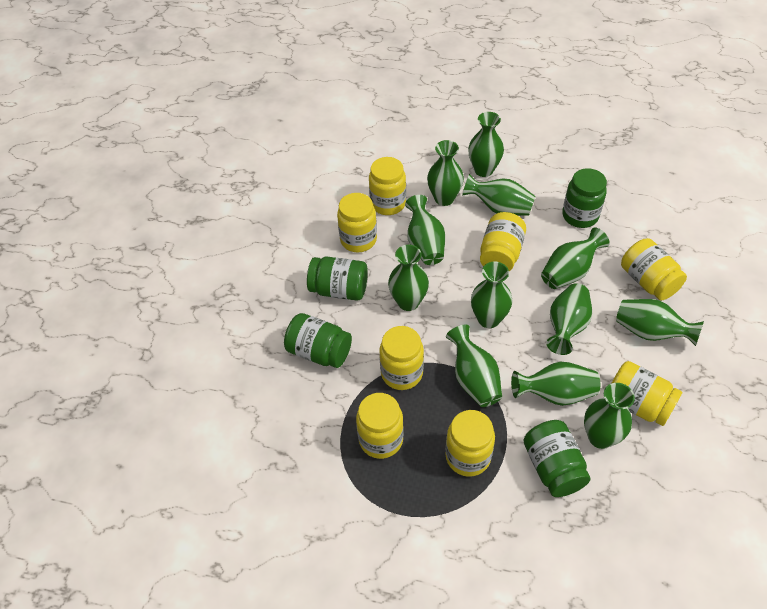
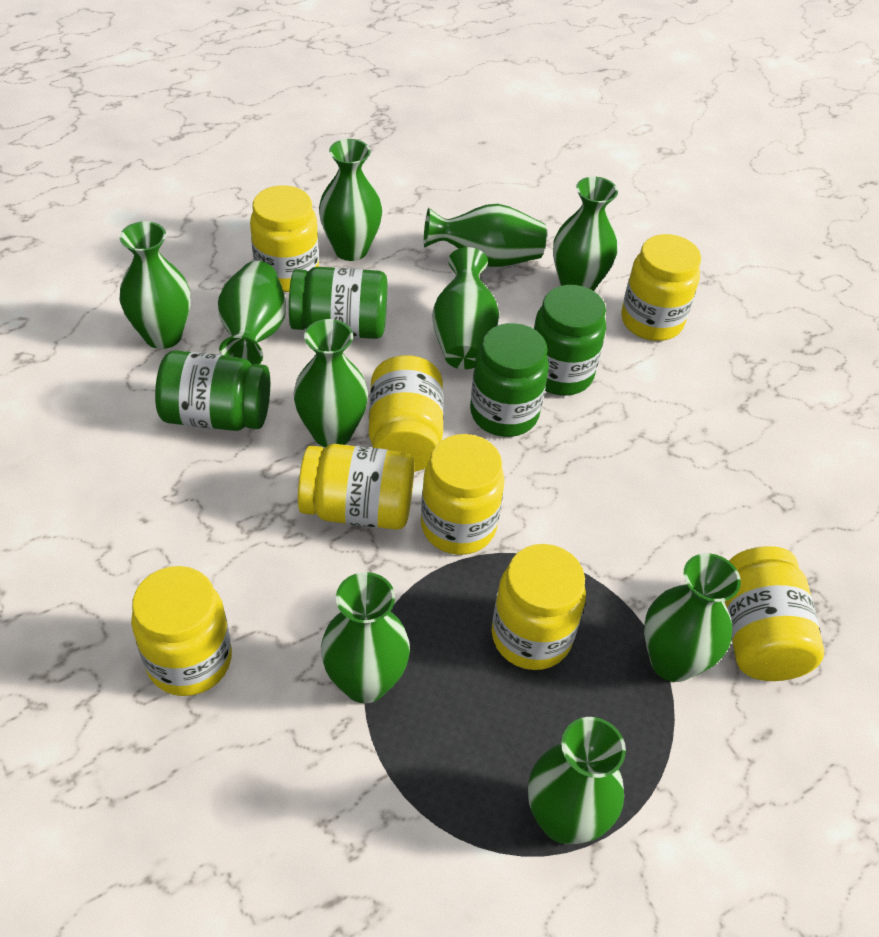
green vase: [388,245,429,311] [405,195,445,265] [427,140,464,206] [446,325,502,407] [462,174,536,216] [468,112,504,177] [471,262,512,328] [511,362,600,406] [541,227,610,289] [546,283,592,355] [584,383,635,449] [616,299,704,346] = 12 -> [119,221,190,349] [218,261,286,364] [293,319,368,447] [319,139,382,261] [321,572,410,703] [424,204,547,267] [432,247,499,369] [528,717,626,844] [553,177,618,291] [644,553,741,682] = 10

